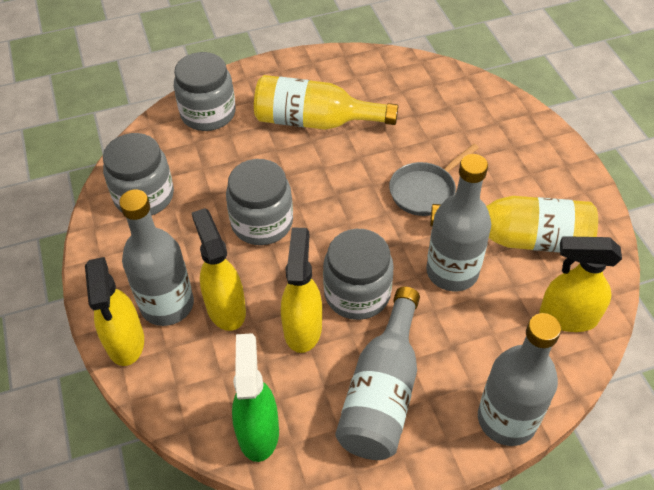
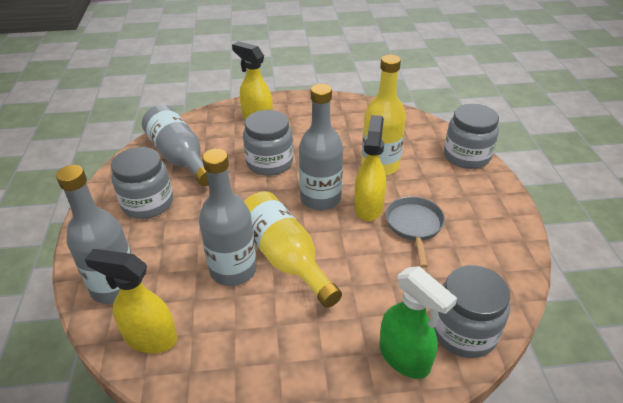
yellow spray bottle: [85,257,144,366] [192,208,246,331] [281,227,322,353] [539,236,622,332] = 4 -> [85,249,177,353] [232,41,273,120] [354,115,386,221] = 3

